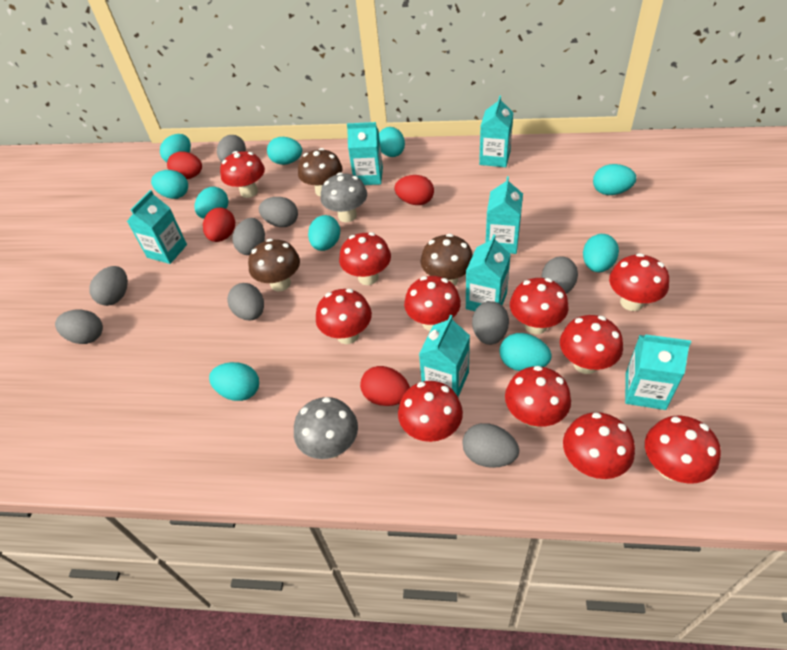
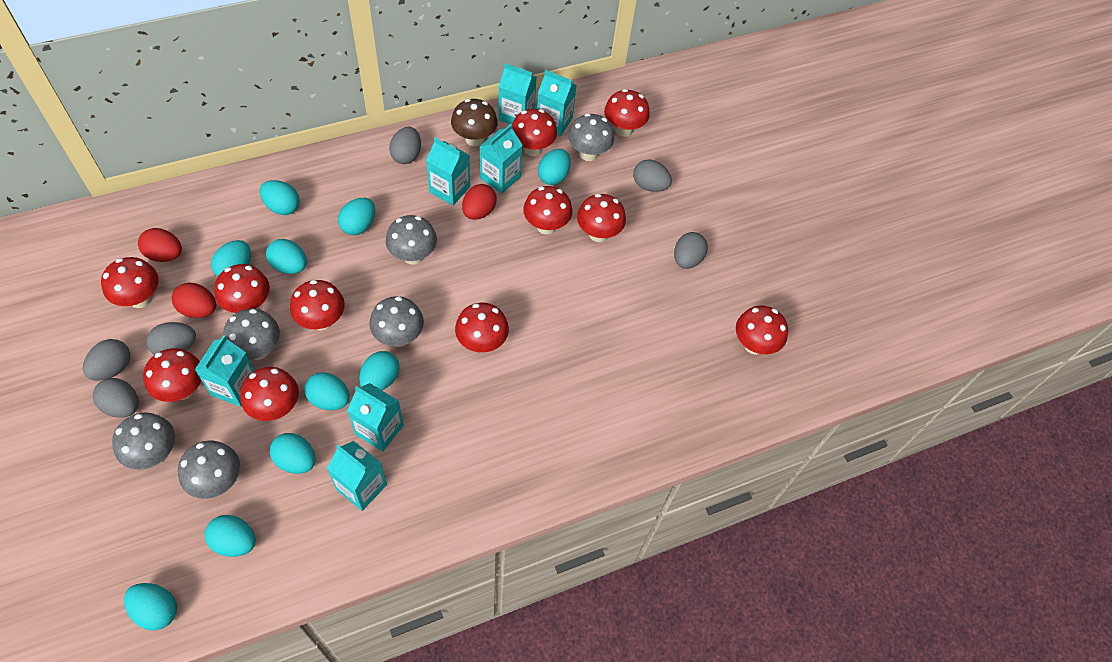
brown mushroom: [248,239,300,292] [298,148,343,196] [421,234,473,286] = 3 -> [451,99,498,147] = 1
grey egg: [55,309,103,344] [89,266,128,306] [217,135,246,162] [227,283,264,321] [233,218,265,255] [259,197,298,227] [462,423,519,468] [472,301,509,345] [542,256,578,294] = 9 -> [83,339,130,380] [93,378,139,418] [146,322,196,355] [389,127,421,164] [633,160,672,192] [674,232,708,269] = 6
grey mushroom: [294,397,358,459] [320,172,367,222] = 2 -> [112,412,175,470] [178,440,240,499] [223,309,280,360] [369,296,424,347] [386,215,437,265] [568,113,614,161] = 6
red egg: [167,151,202,179] [203,207,235,242] [360,366,410,406] [395,175,434,205] = 4 -> [138,228,182,262] [172,283,216,318] [462,184,497,220] = 3

